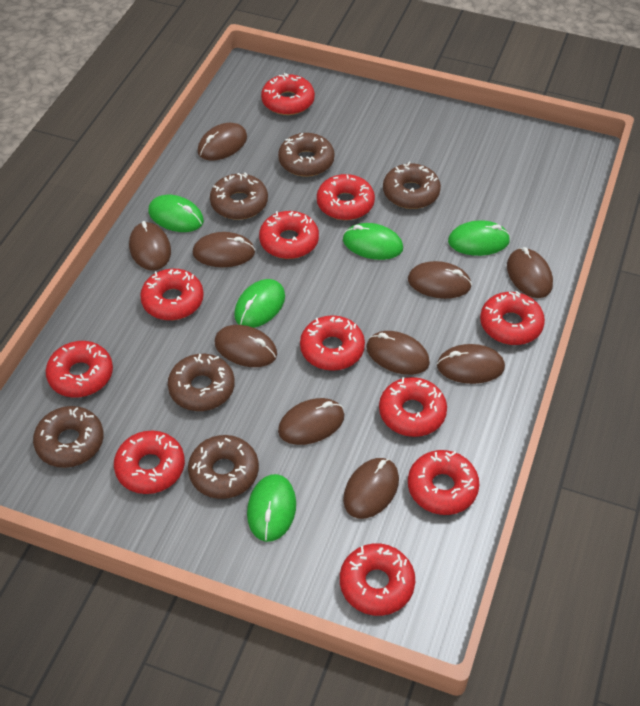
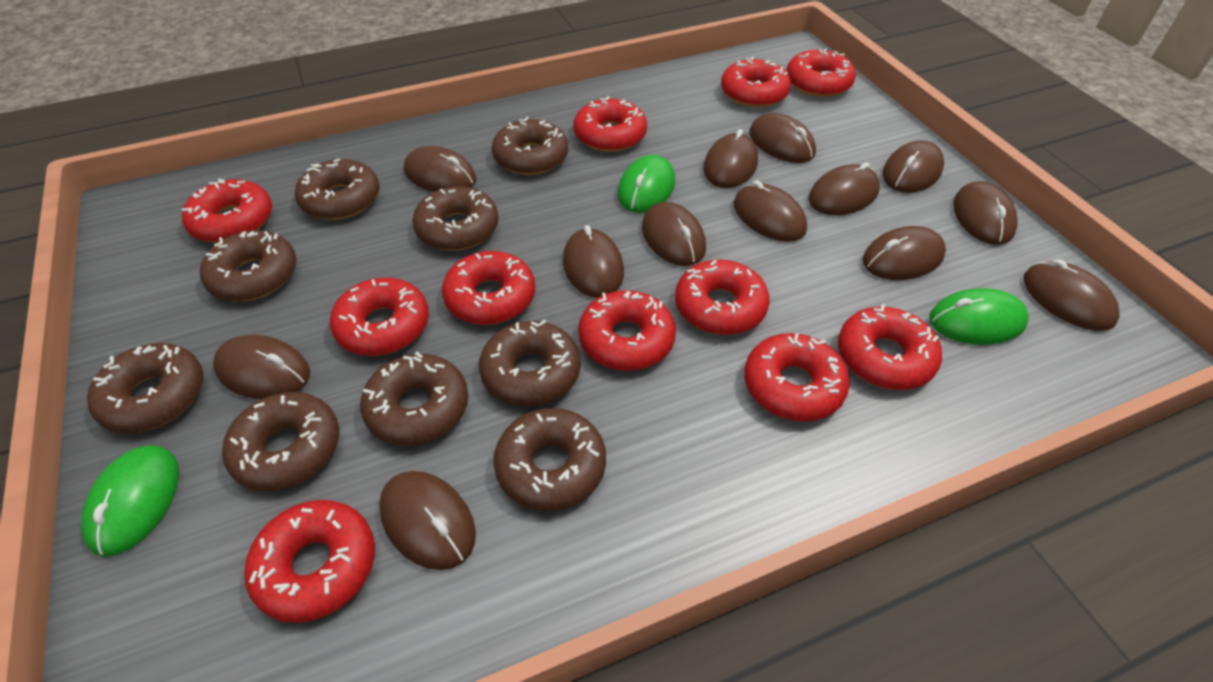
brown donut: [33,406,104,468] [168,354,235,411] [188,435,259,499] [210,173,268,220] [278,133,334,177] [383,162,441,209] = 6 -> [87,343,204,433] [200,231,297,301] [222,392,339,491] [295,158,379,220] [360,352,468,446] [412,186,499,251] [479,319,581,407] [492,117,568,175] [493,408,606,511] = 9
brown mouse: [129,221,171,271] [193,232,255,267] [198,123,247,161] [215,325,277,367] [278,398,344,445] [343,458,399,519] [366,331,430,375] [408,261,472,299] [437,344,505,384] [507,247,553,298] = 10 -> [213,335,310,399] [379,471,476,570] [404,146,476,192] [563,225,624,298] [642,202,706,266] [703,129,758,188] [734,180,807,242] [749,113,816,163] [808,162,880,215] [863,226,946,280] [883,140,944,193] [953,181,1018,245] [1023,259,1119,331] = 13
green mouse: [148,195,204,232] [234,279,285,328] [247,474,296,542] [343,223,403,260] [448,220,510,256] = 5 -> [81,445,179,557] [618,155,675,213] [929,288,1029,345] = 3

